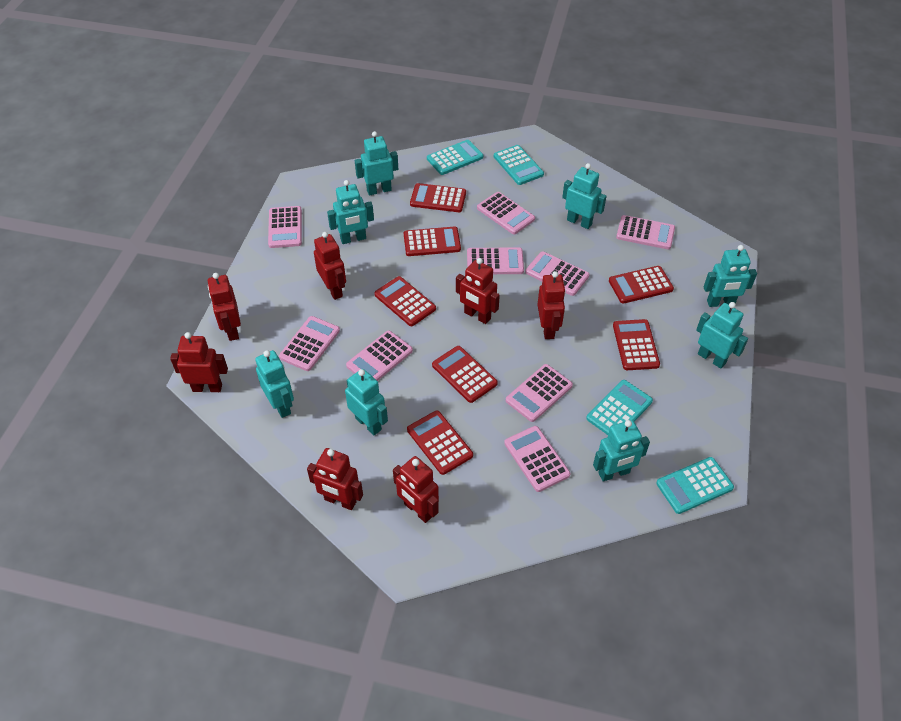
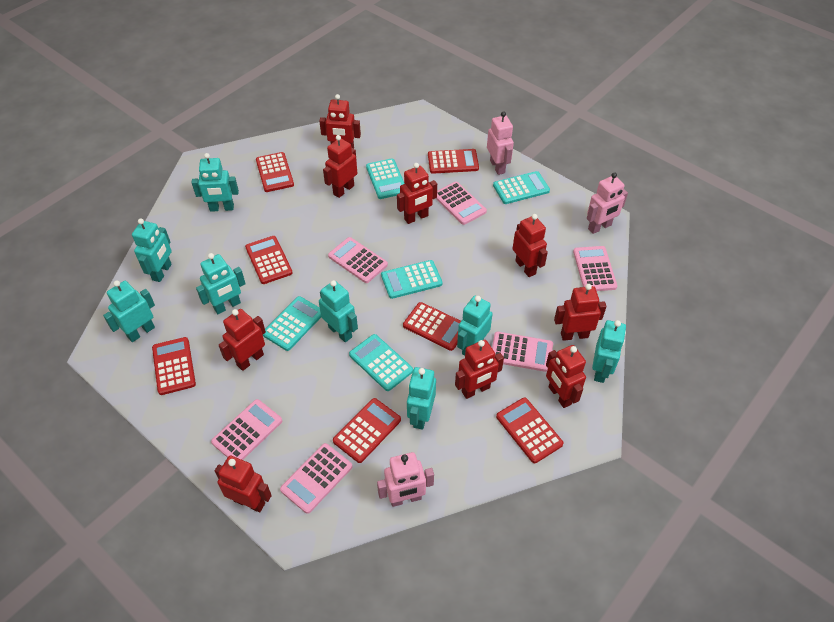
pink calculator: [268,206,302,248] [279,316,340,371] [346,330,413,381] [467,248,524,274] [477,192,535,234] [504,426,570,492] [506,364,573,422] [526,251,590,296] [616,215,675,249] = 9 -> [211,399,282,460] [280,443,352,514] [328,237,388,283] [435,182,487,225] [492,332,553,372] [573,246,617,291] = 6
pink robot: none = 0 -> [377,452,434,507] [487,111,514,175] [587,172,628,234] = 3
red robot: [170,332,228,392] [208,273,241,341] [307,448,363,510] [314,232,346,300] [393,456,439,523] [456,258,500,324] [537,271,566,339] = 7 -> [215,455,272,512] [219,309,266,371] [319,94,361,149] [323,135,357,198] [397,163,437,224] [455,340,504,399] [512,214,548,277] [546,345,586,408] [554,284,606,341] = 9
turquoise calculator: [427,140,483,175] [494,145,544,185] [586,380,653,435] [656,457,734,514] = 4 -> [263,296,321,351] [349,334,413,391] [366,158,405,199] [381,260,442,299] [493,171,550,204] = 5

